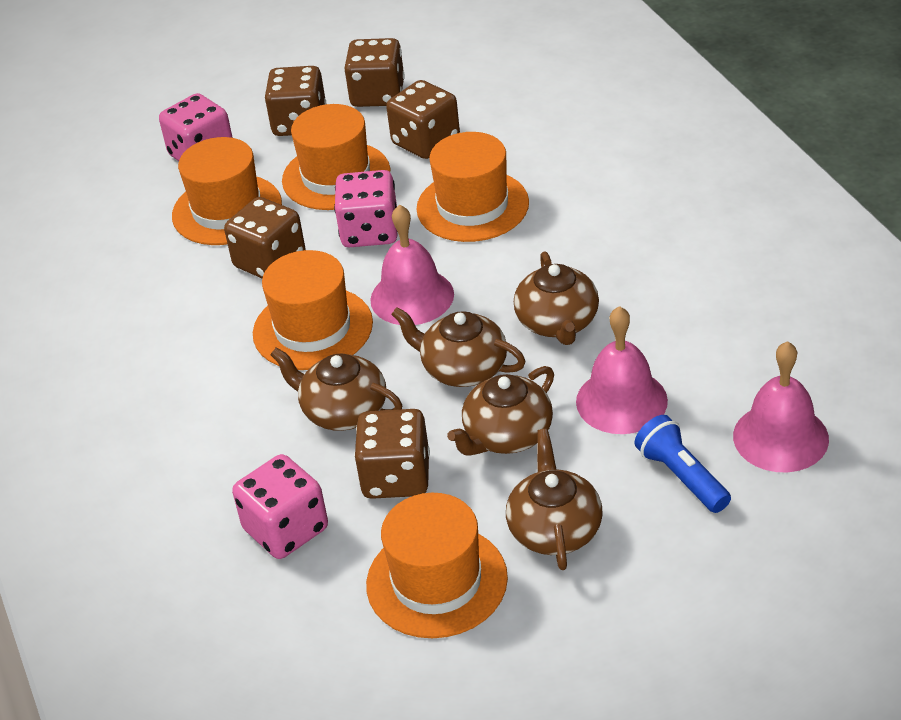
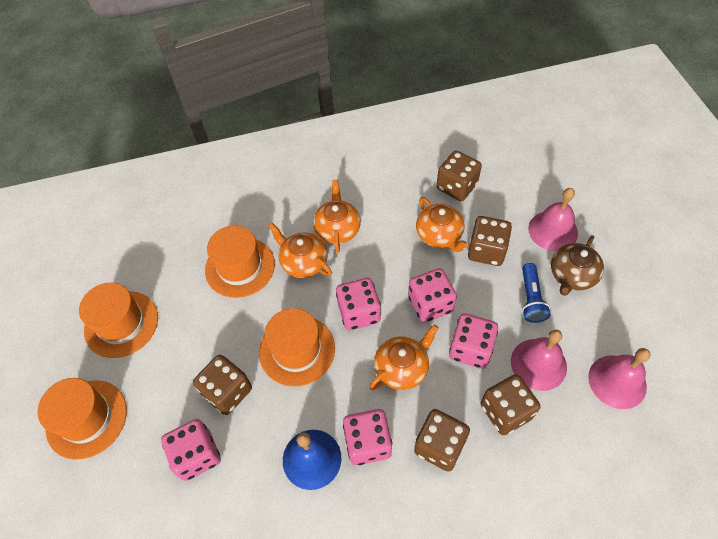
blue bell: none = 0 -> [283,430,341,490] = 1
brown teapot: [270,347,402,431] [391,307,526,387] [447,366,554,456] [506,429,603,570] [514,251,599,345] = 5 -> [551,235,604,296] = 1
orange hat: [172,137,282,245] [253,250,373,370] [282,104,390,210] [366,493,508,638] [416,132,529,242] = 5 -> [38,378,127,460] [79,283,158,358] [205,225,275,298] [259,308,335,387] = 4
orange teapot: none = 0 -> [268,223,332,278] [313,179,361,253] [369,324,439,390] [416,197,468,252] = 4
pink dice: [159,93,233,161] [232,454,328,559] [334,170,398,247] = 3 -> [161,419,221,481] [336,278,381,330] [343,409,392,465] [408,268,457,323] [449,313,498,369] = 5

